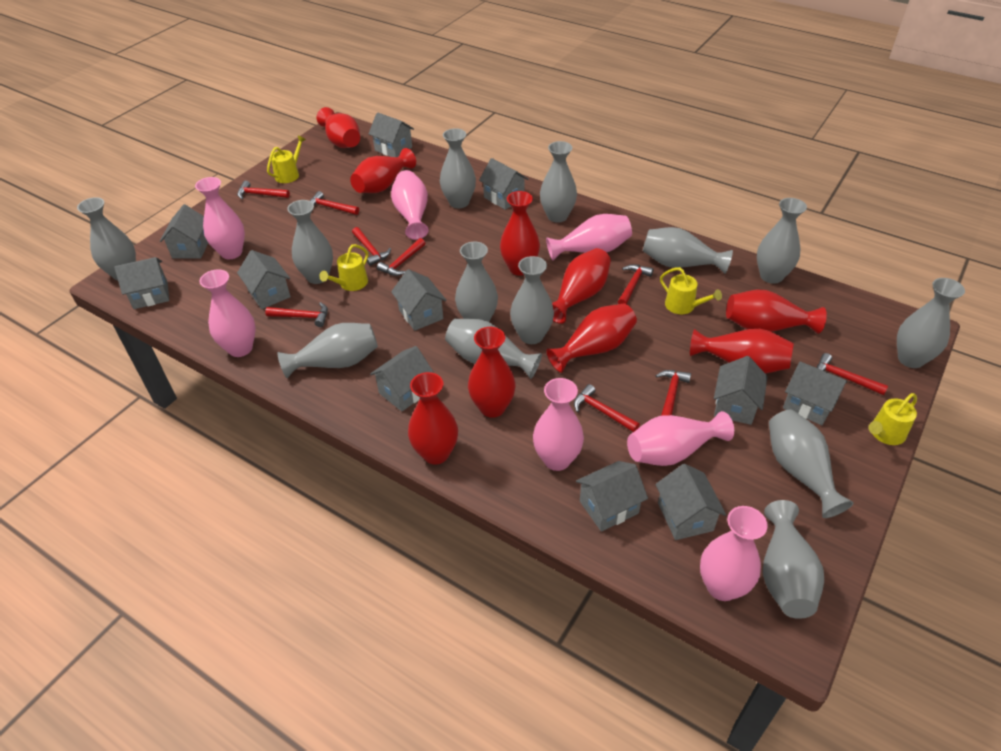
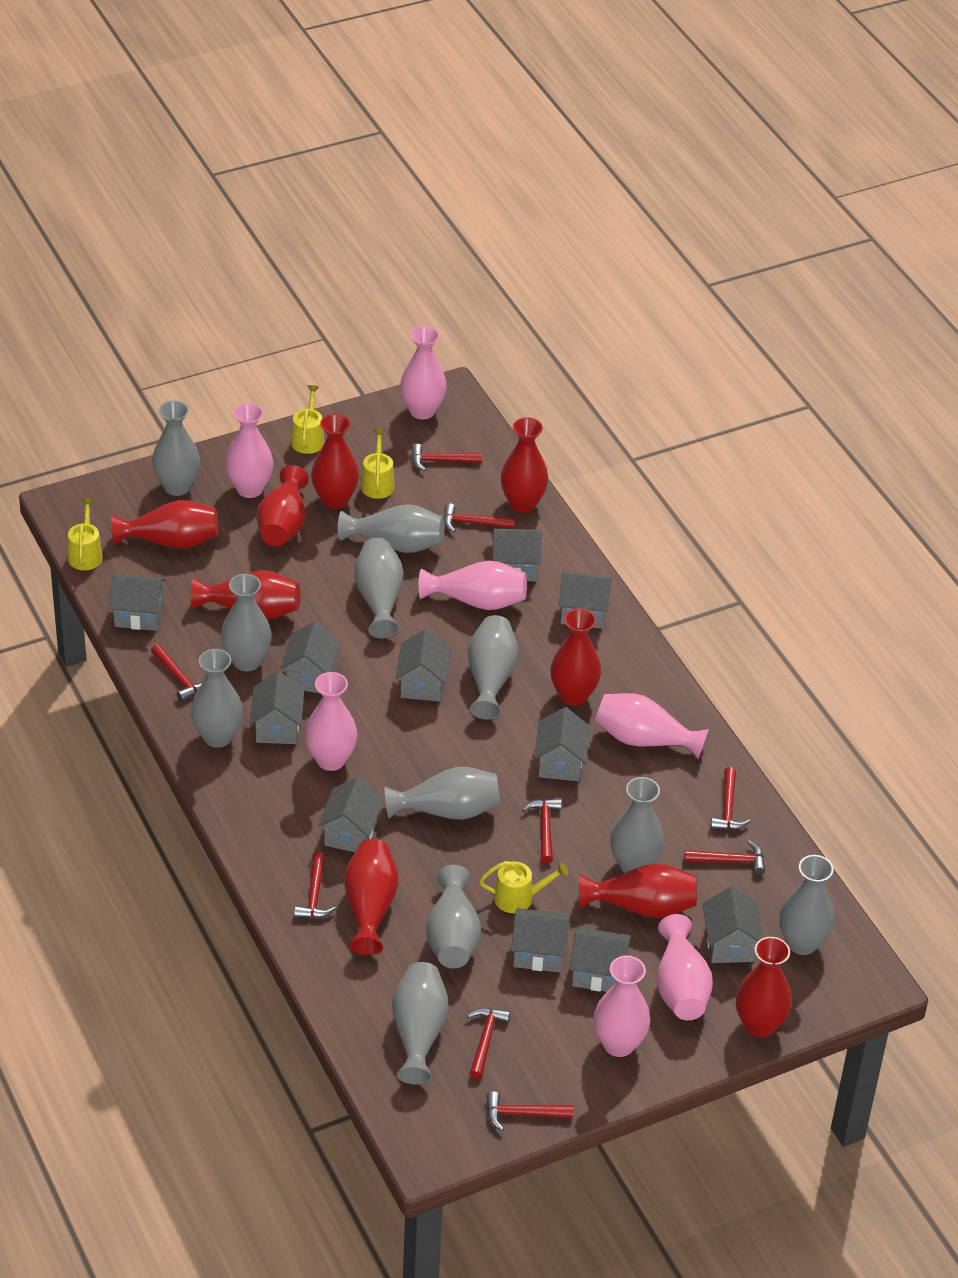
grey vase: [77,197,136,280] [277,323,378,378] [287,200,333,284] [440,128,476,208] [445,319,542,379] [455,242,498,322] [510,256,554,344] [540,141,577,223] [643,227,733,274] [757,198,807,284] [763,500,824,619] [769,410,854,518] [897,278,965,368] = 13 -> [152,401,200,496] [191,649,243,748] [221,574,272,671] [338,504,445,553] [354,537,404,638] [384,767,500,820] [392,962,448,1085] [426,865,481,968] [468,615,518,720] [610,777,664,873] [779,855,835,955] = 11

